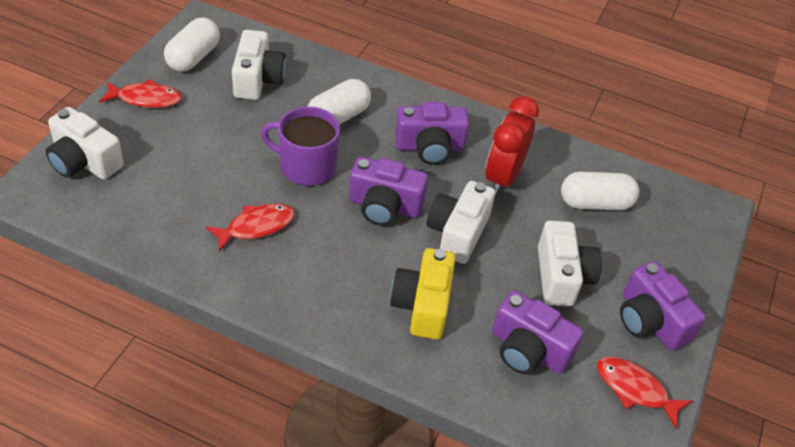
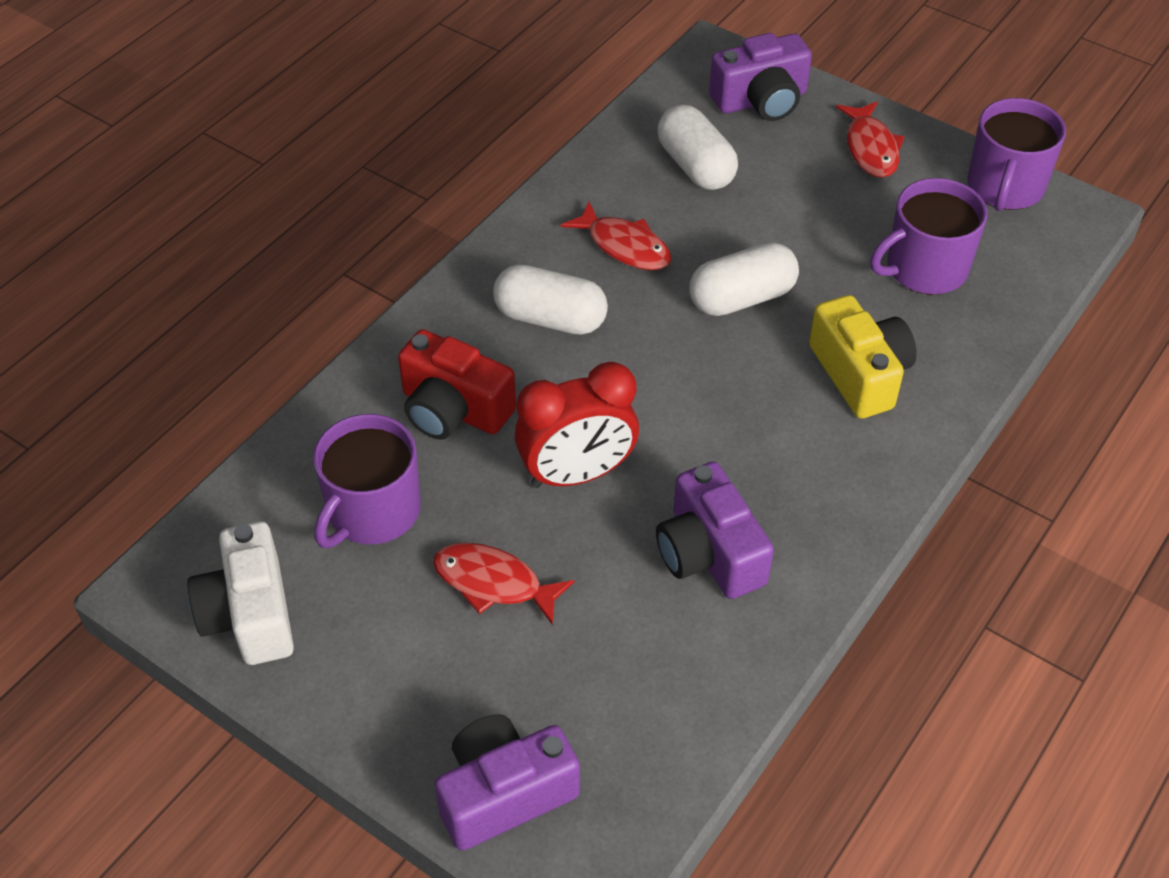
purple camera: [349,157,428,226] [395,102,470,165] [492,290,584,375] [620,261,706,351] = 4 -> [434,714,580,851] [656,462,774,599] [709,33,812,121] = 3
purple mug: [261,106,340,186] = 1 -> [313,414,421,548] [870,178,988,295] [967,98,1066,211] = 3
red camera: none = 0 -> [398,329,516,440] = 1
white camera: [46,107,124,179] [232,30,286,100] [427,181,495,264] [538,221,602,306] = 4 -> [187,521,294,665] = 1

